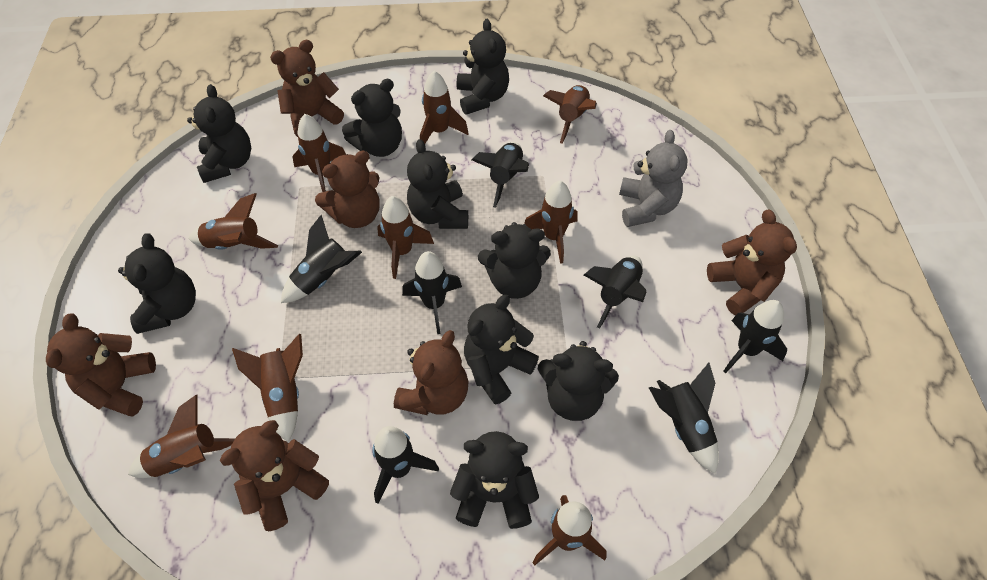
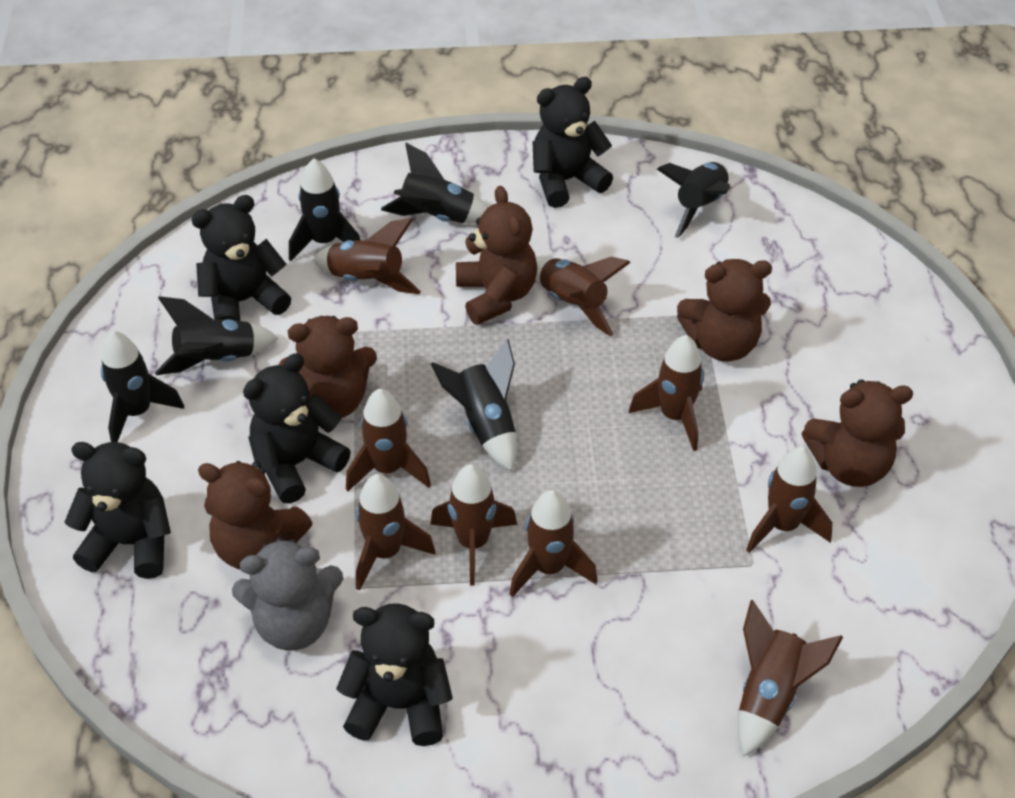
black rocket: [281,215,362,303] [372,426,439,504] [402,251,462,334] [472,142,529,208] [584,256,647,329] [649,363,719,474] [724,300,787,373] = 7 -> [101,331,184,442] [155,296,278,375] [289,158,360,261] [381,143,489,223] [431,339,517,471] [657,162,731,238] = 6
black teddy bear: [118,233,196,334] [187,84,251,183] [342,79,402,157] [407,139,468,229] [450,431,539,529] [457,19,509,115] [464,295,539,405] [478,222,551,299] [538,341,619,421] = 9 -> [65,442,171,579] [191,195,291,321] [243,353,351,504] [336,603,453,746] [533,77,613,208] = 5
brown teddy bear: [46,313,156,417] [220,420,329,531] [270,40,344,137] [315,151,380,228] [394,330,468,415] [707,210,797,315] = 6 -> [198,461,313,570] [279,316,377,418] [456,186,537,325] [677,259,772,362] [801,380,913,487] = 5

